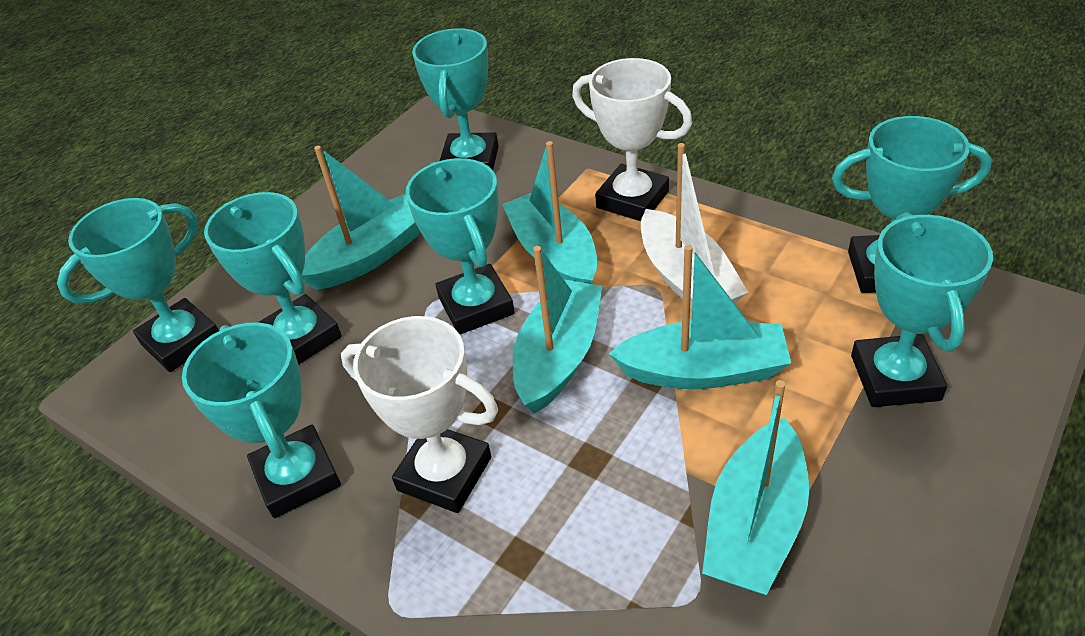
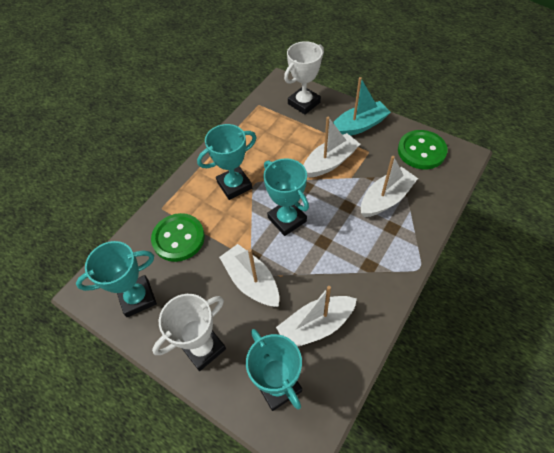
green button: none = 0 -> [151,213,205,262] [398,130,448,169] = 2
turquoise boat: [301,146,420,290] [502,141,597,284] [513,246,603,414] [609,245,791,389] [702,380,809,595] = 5 -> [333,77,391,136] = 1
turquoise trophy: [57,198,219,372] [182,322,341,518] [204,192,342,365] [406,158,515,334] [412,28,499,170] [832,116,992,293] [851,212,993,407] = 7 -> [76,241,157,317] [197,124,257,200] [246,329,302,411] [263,158,309,236] = 4
white boat: [641,143,749,308] = 1 -> [219,244,279,307] [276,286,357,347] [303,117,360,178] [361,156,418,217] = 4

